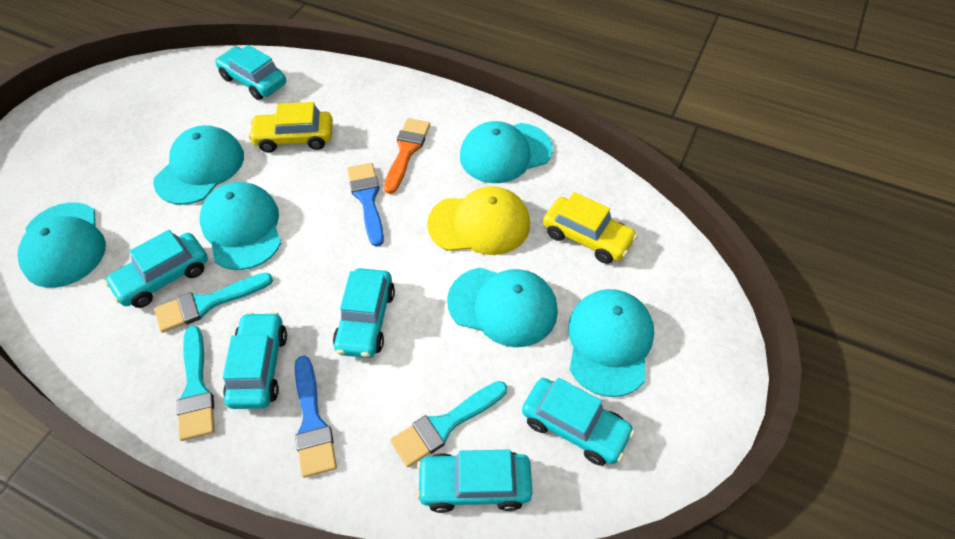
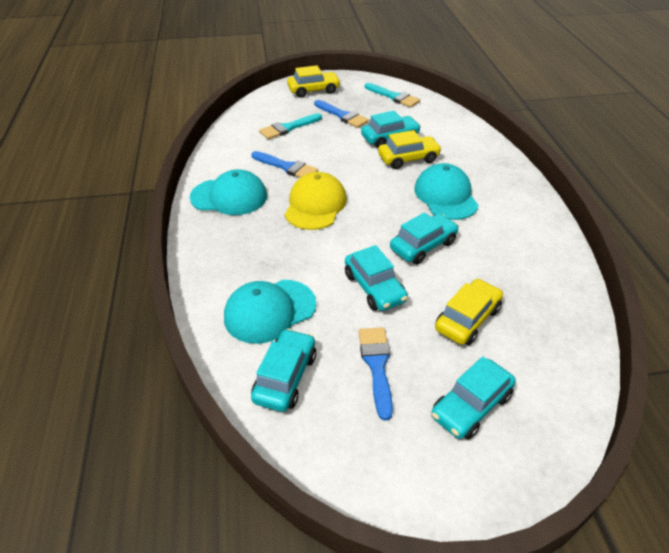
blue brush: [295,356,337,478] [347,163,384,247] = 2 -> [251,151,318,178] [314,100,369,128] [359,327,393,421] = 3
orange brush: [384,118,430,194] = 1 -> none = 0
turquoise brush: [154,273,273,333] [176,325,214,441] [390,381,507,467] = 3 -> [259,113,322,139] [365,83,420,107] = 2
turquoise cap: [17,202,106,288] [153,125,244,205] [200,182,281,270] [447,268,558,347] [460,121,553,183] [568,289,654,397] = 6 -> [190,169,267,215] [224,280,316,344] [414,163,479,220] = 3
turquoise car: [104,230,208,308] [215,45,286,100] [223,312,287,409] [333,268,395,358] [416,450,532,513] [522,378,635,466] = 6 -> [251,329,316,412] [345,245,408,311] [361,110,421,148] [390,212,459,265] [431,356,516,440] = 5
yellow car: [248,102,333,153] [543,192,637,264] = 2 -> [287,65,341,98] [378,130,442,169] [435,279,503,345] = 3

